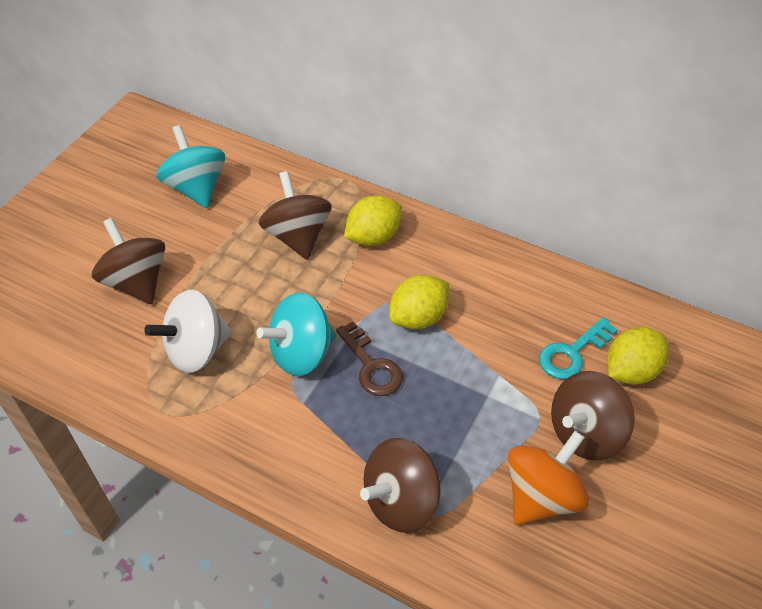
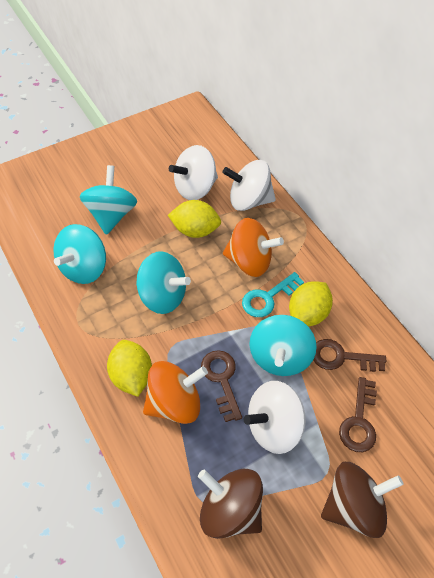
brown key: [336,321,403,396] = 1 -> [201,350,242,422] [313,339,386,372] [339,377,377,452] = 3
brown spinning top: [92,218,165,304] [259,171,331,260] [360,438,441,533] [551,371,635,460] = 4 -> [198,469,263,539] [321,462,404,538] = 2
orange spinning top: [508,431,590,525] = 1 -> [143,361,208,424] [223,218,284,277] = 2
turquoise spinning top: [156,125,225,208] [256,293,337,376] = 2 -> [53,224,106,284] [80,165,137,235] [136,251,191,314] [249,315,317,376] = 4
white spinning top: [144,290,232,373] = 1 -> [169,145,218,200] [222,160,276,211] [244,381,306,454] = 3

